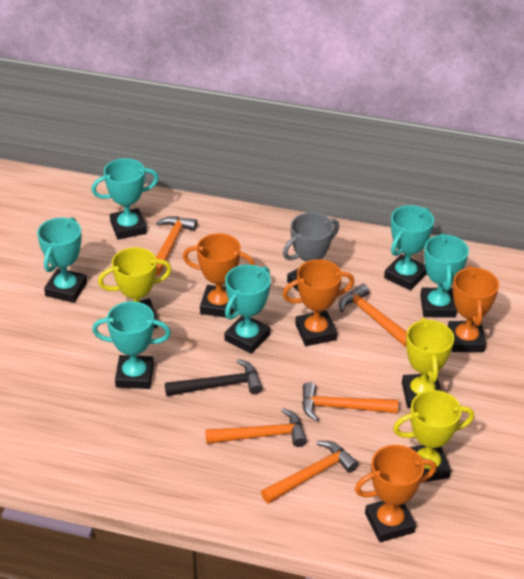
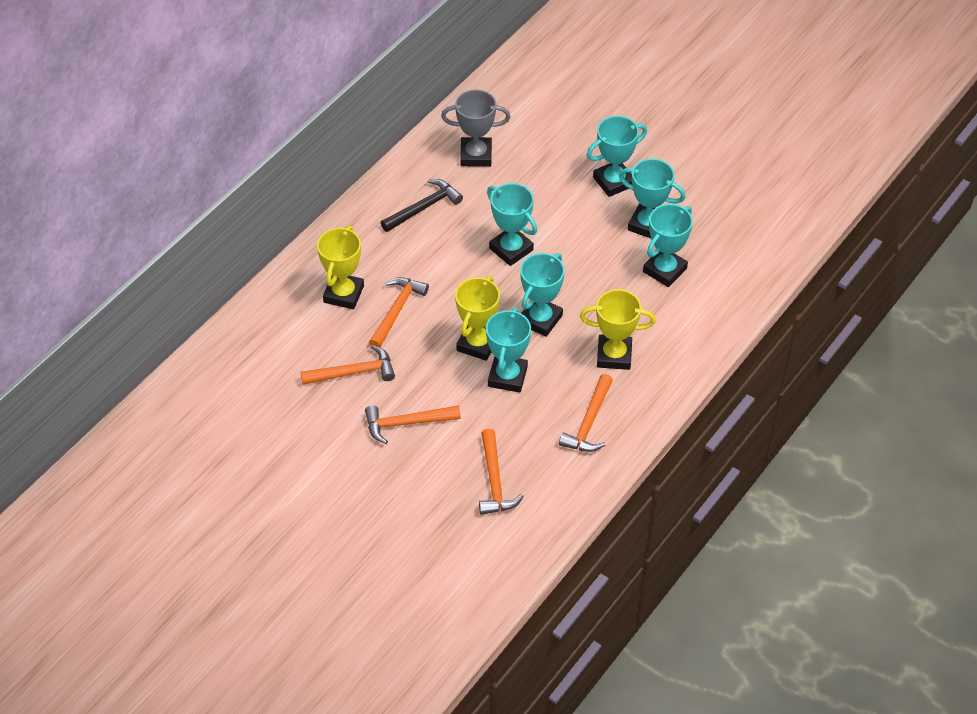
orange trophy: [183,233,255,318] [282,259,354,346] [355,445,436,542] [448,266,499,352] = 4 -> none = 0

